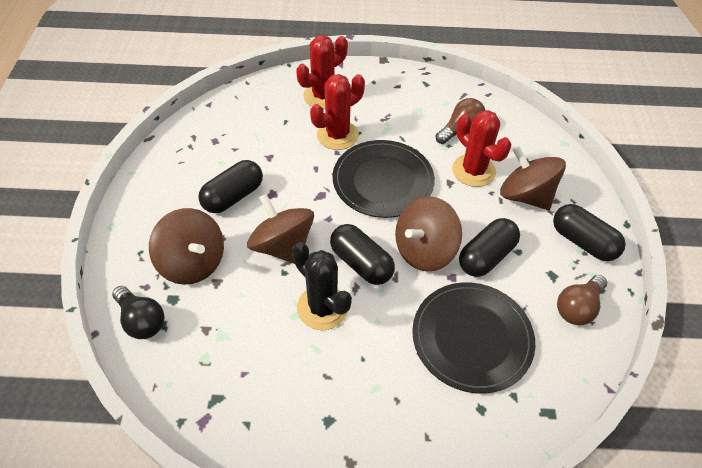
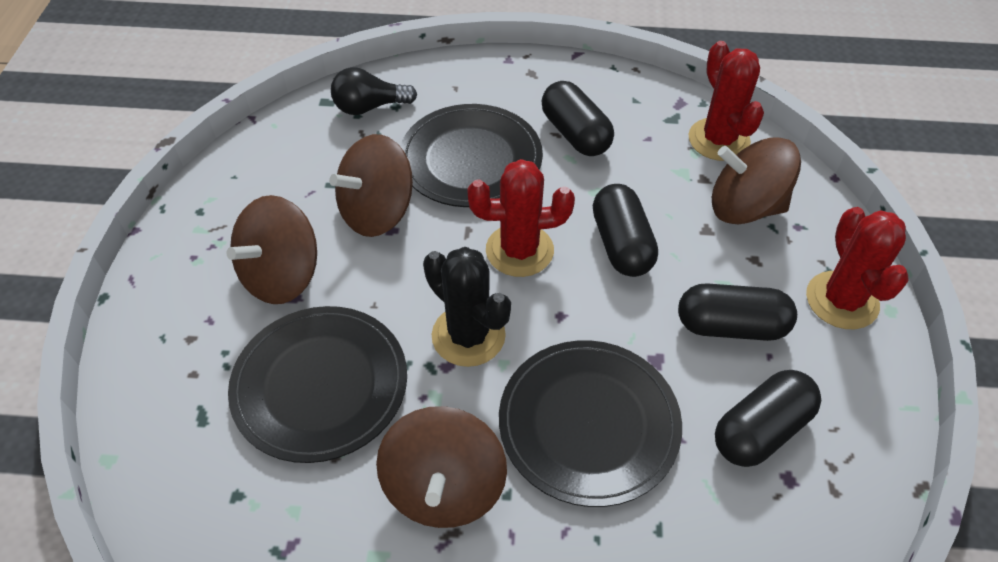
black plate: [333,140,435,218] [412,282,535,393] = 2 -> [228,306,407,463] [400,104,543,207] [499,340,682,507] = 3
brown light bulb: [436,98,486,144] [557,275,607,325] = 2 -> none = 0

